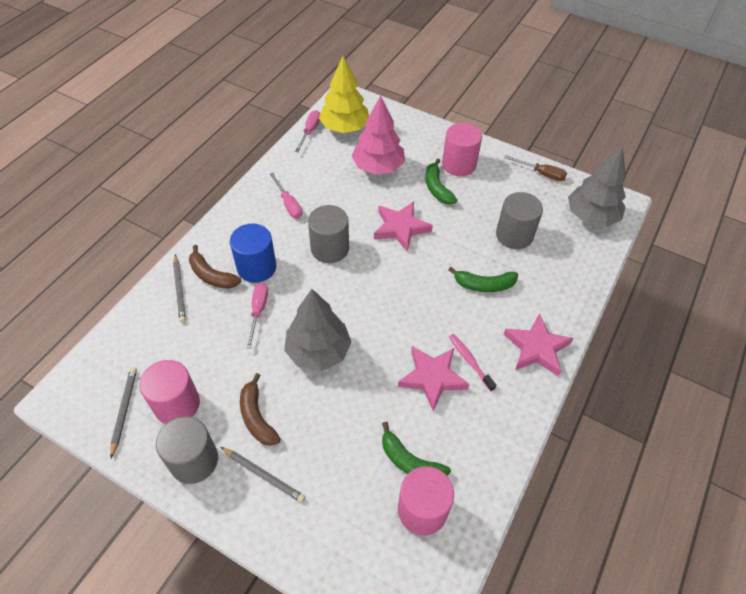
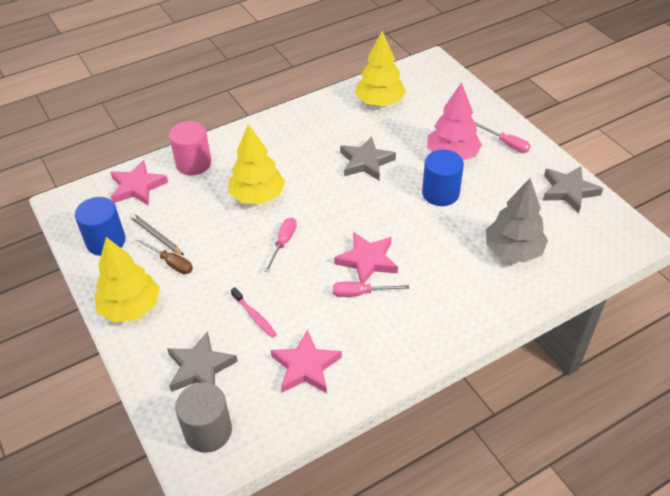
blue cylinder: [230,224,276,283] = 1 -> [75,197,125,256] [422,150,464,206] = 2
brown banana: [189,245,241,289] [240,373,281,446] = 2 -> none = 0
green banana: [382,422,451,476] [425,159,457,205] [448,267,518,292] = 3 -> none = 0
grey cylinder: [156,416,218,484] [308,205,349,263] [496,192,543,249] = 3 -> [175,382,232,453] = 1
grey pencil: [110,367,137,458] [173,255,186,323] [221,447,305,502] = 3 -> [130,213,184,255] = 1
grey star: none = 0 -> [167,331,238,392] [340,136,396,180] [543,166,603,213] = 3
grey tree: [284,289,352,371] [568,146,626,227] = 2 -> [486,178,548,262] = 1
pink cylinder: [139,360,200,424] [398,466,454,535] [442,123,482,176] = 3 -> [169,121,211,175] = 1
yellow tree: [319,56,369,133] = 1 -> [94,237,160,322] [228,124,285,204] [355,31,406,106] = 3

